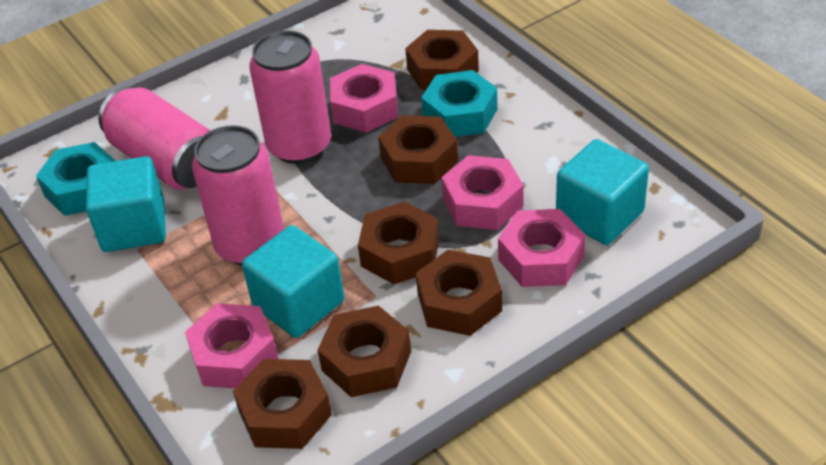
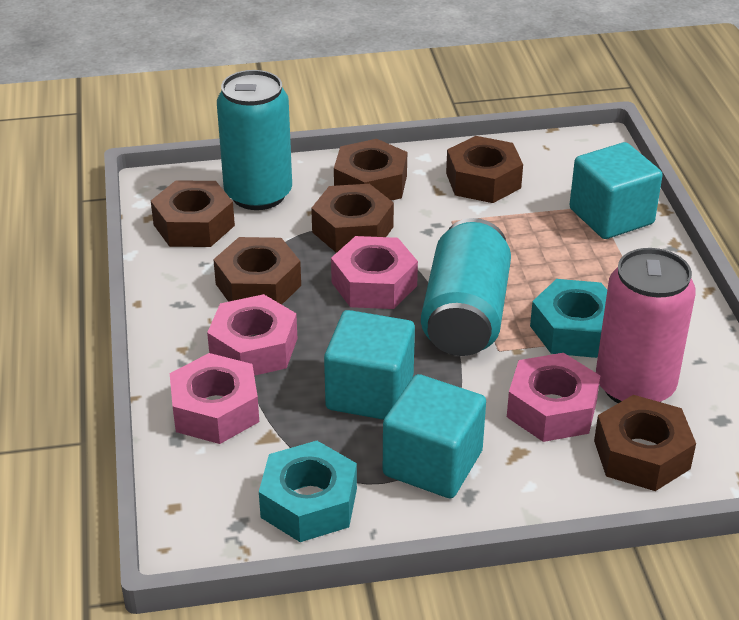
pink can: [98,86,211,190] [192,125,284,265] [249,30,331,164] = 3 -> [596,248,696,403] = 1
turquoise can: none = 0 -> [217,70,292,210] [421,218,511,356] = 2

